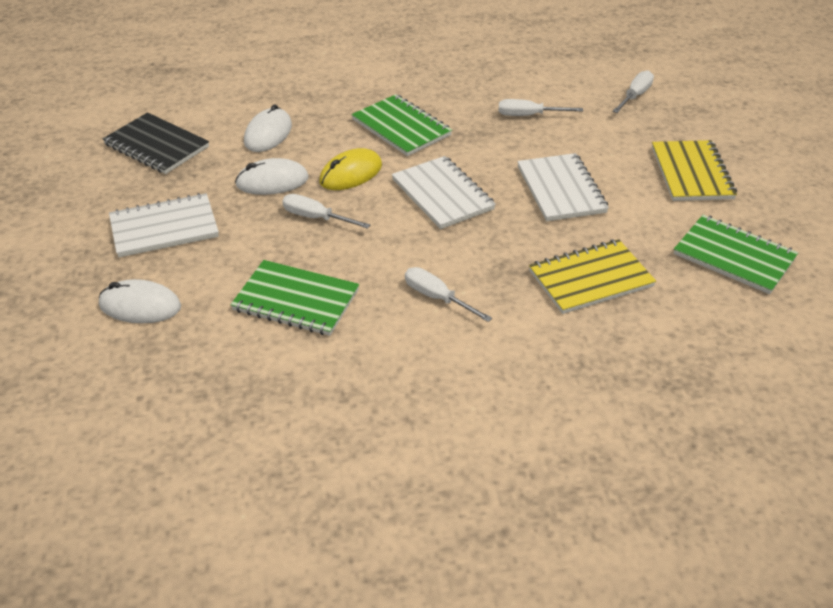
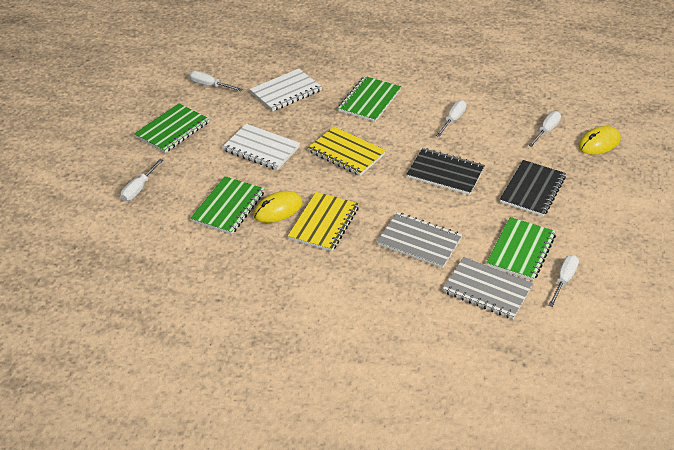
black notebook: [103,112,209,174] = 1 -> [407,148,485,195] [500,160,566,216] = 2
green notebook: [230,260,359,336] [351,94,452,156] [674,215,798,294] = 3 -> [134,103,209,153] [190,176,265,235] [338,76,401,122] [486,217,556,281] = 4
grey notebook: none = 0 -> [377,212,462,268] [443,257,533,319] = 2
white mouse: [99,279,181,323] [235,158,309,195] [244,104,292,152] = 3 -> none = 0
white notebook: [109,193,219,257] [392,156,496,229] [517,153,609,221] = 3 -> [222,124,300,170] [250,69,322,112] = 2
white screwdriver: [282,194,370,229] [405,267,492,322] [499,99,583,116] [613,70,654,113] = 4 -> [121,159,163,201] [189,71,242,91] [436,100,466,137] [528,111,561,147] [548,255,579,307] = 5
yellow mouse: [319,148,382,190] = 1 -> [254,191,303,223] [578,126,621,155] = 2

